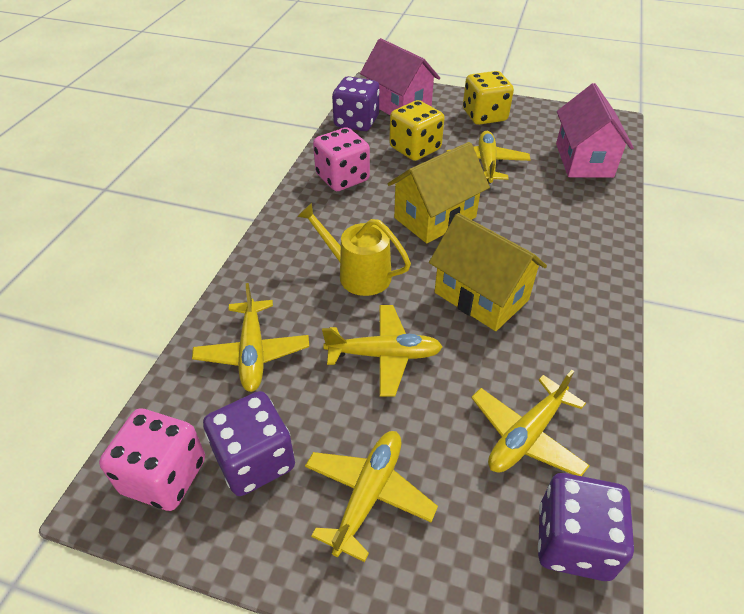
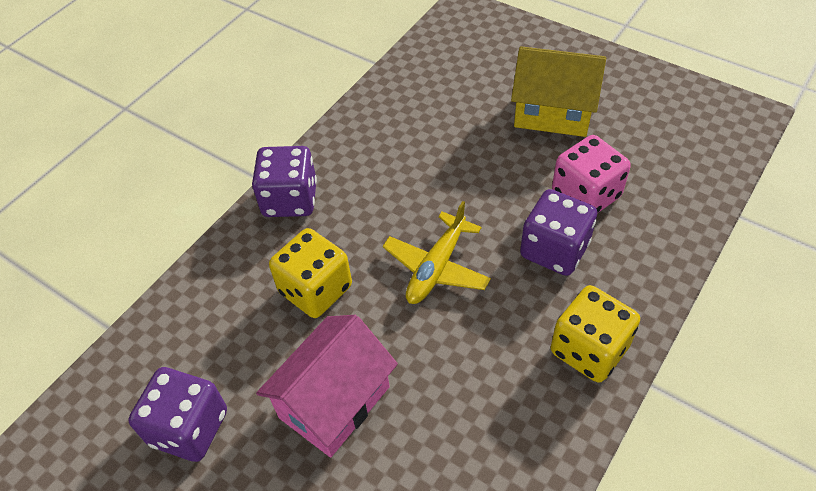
pink dice: [99,409,205,511] [313,127,370,191] = 2 -> [552,135,631,213] = 1
pink house: [360,38,440,115] [556,83,634,178] = 2 -> [256,315,398,457] = 1
yellow house: [388,142,490,243] [429,213,547,331] = 2 -> [511,46,606,137] = 1
yellow plane: [192,283,309,392] [305,431,438,562] [322,305,443,397] [446,131,531,184] [471,370,590,476] = 5 -> [383,201,491,304] = 1
yellow watering can: [297,203,411,296] = 1 -> none = 0

